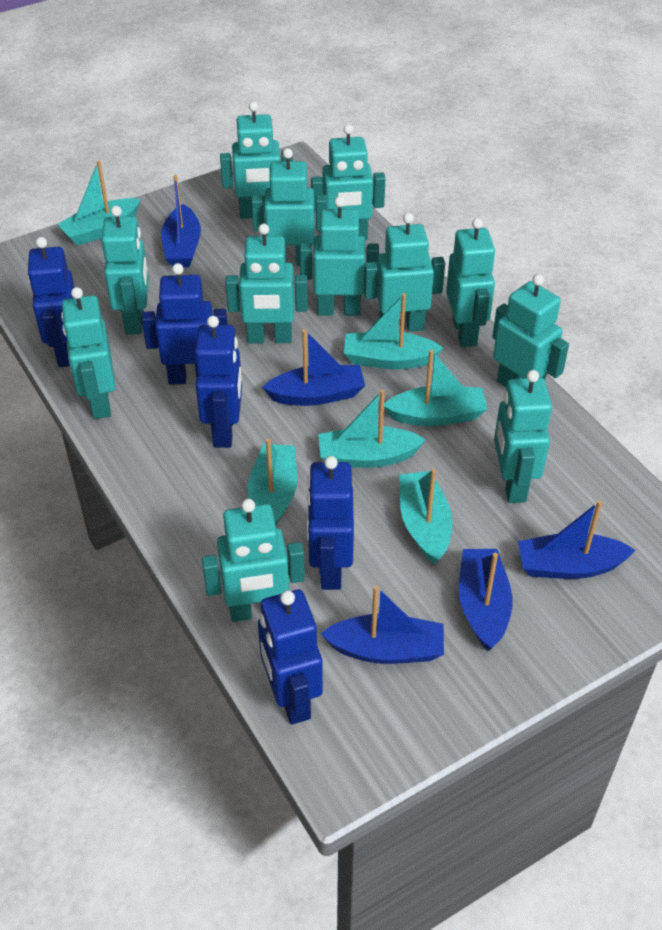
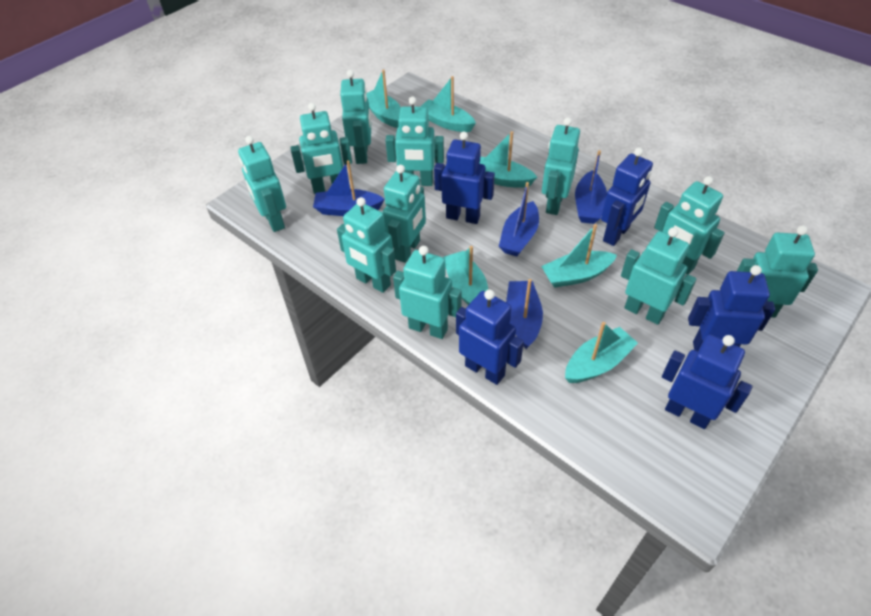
blue boat: [161,175,201,267] [262,329,365,406] [320,586,444,664] [459,549,512,651] [518,500,635,579] = 5 -> [313,160,385,216] [499,182,539,257] [506,279,543,349] [575,150,607,224] = 4
turquoise robot: [61,287,115,419] [102,206,149,334] [202,499,305,622] [220,102,293,219] [225,224,308,343] [251,148,327,266] [300,196,379,316] [311,124,385,240] [364,213,445,332] [446,218,496,347] [492,274,569,388] [494,370,552,503] = 12 -> [238,136,286,232] [290,103,352,194] [337,197,396,293] [340,70,371,164] [382,165,426,263] [385,96,444,186] [393,246,462,339] [542,117,580,215] [621,227,697,325] [654,176,725,274] [737,226,818,318] = 11

